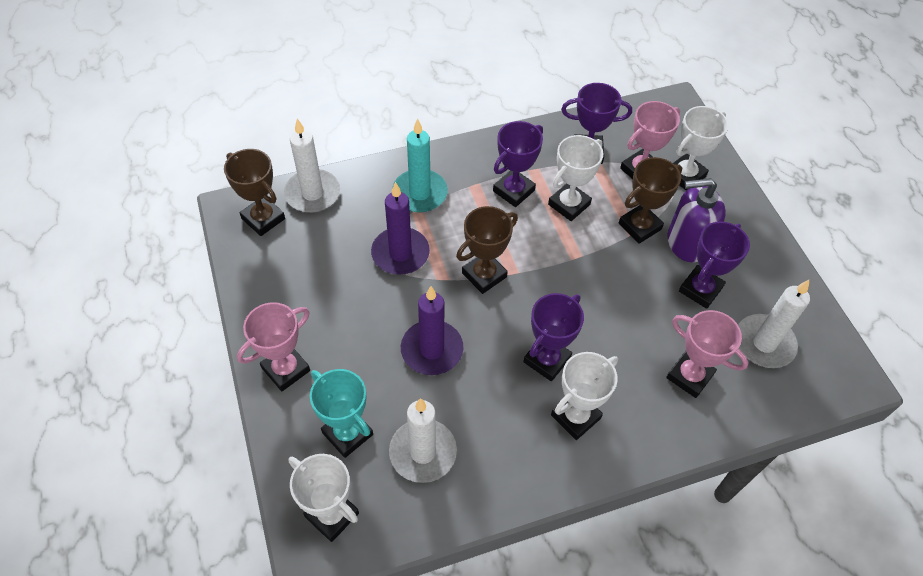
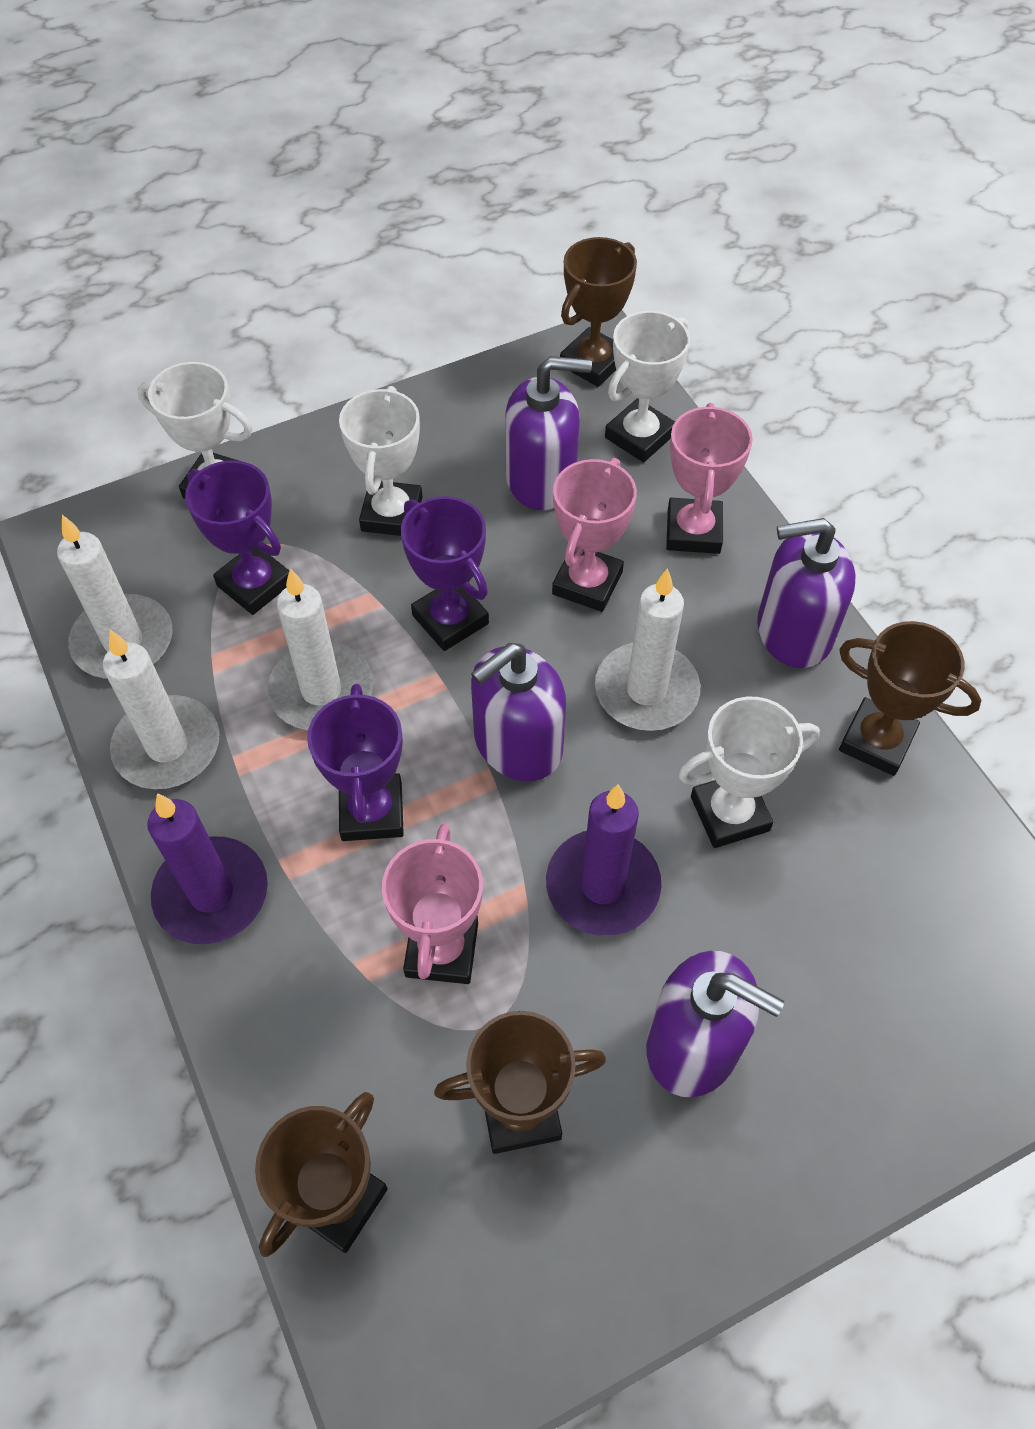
brown trophy: [224,149,285,236] [456,206,518,294] [619,157,682,244] = 3 -> [255,1092,388,1257] [434,1011,606,1154] [560,237,637,387] [839,621,981,776] = 4
purple soap dispenser: [667,178,726,262] = 1 -> [471,643,566,781] [505,356,592,510] [646,951,784,1097] [757,518,856,668] = 4
purple trophy: [493,121,543,207] [523,293,584,381] [561,83,632,164] [679,221,750,309] = 4 -> [185,460,289,615] [307,684,404,841] [401,496,489,651] = 3
turquoise candle: [392,118,448,213] = 1 -> none = 0
turquoise trophy: [310,369,373,458] = 1 -> none = 0
white candle: [284,119,340,213] [389,398,457,483] [738,280,810,368] = 3 -> [57,515,173,679] [103,630,220,789] [267,568,373,730] [595,568,700,731] = 4

